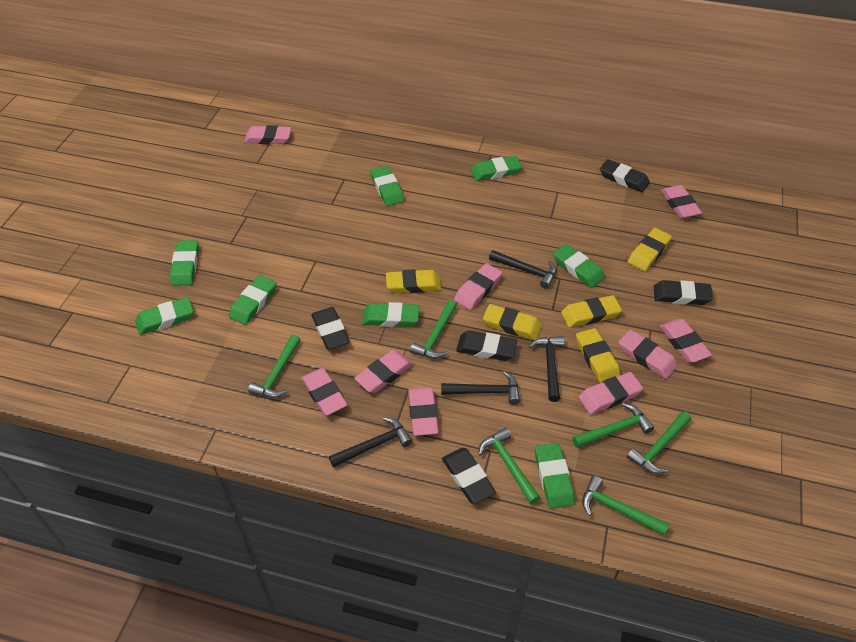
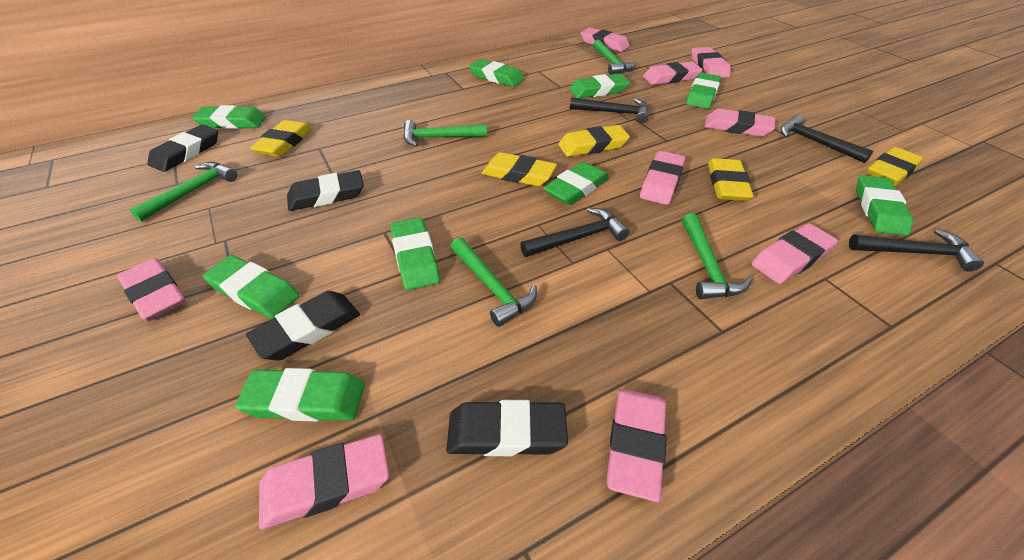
black eraser: [311,307,350,350] [442,448,496,504] [456,331,517,361] [600,159,650,192] [654,280,713,305] = 5 -> [147,125,218,172] [246,291,360,361] [287,170,364,211] [446,400,568,456] = 4
green eraser: [135,297,193,335] [170,240,199,286] [229,275,276,325] [362,302,419,327] [370,166,404,206] [471,156,522,181] [535,443,575,509] [553,244,605,288] = 8 -> [192,105,266,129] [203,255,300,319] [235,368,365,422] [390,217,440,290] [469,59,525,87] [543,162,609,205] [569,74,630,98] [686,73,721,109] [856,175,913,236] = 9
green hammer: [248,334,301,398] [410,300,457,359] [478,428,540,504] [572,403,654,448] [582,476,669,536] [627,411,691,474] = 6 -> [130,162,237,222] [403,120,487,147] [451,237,537,327] [593,40,637,75] [682,213,752,299] = 5

